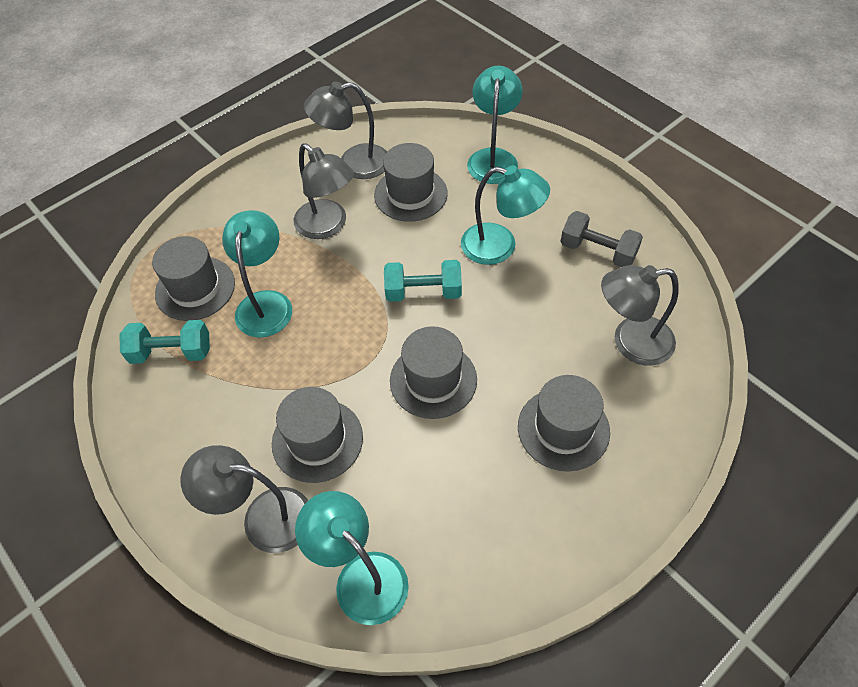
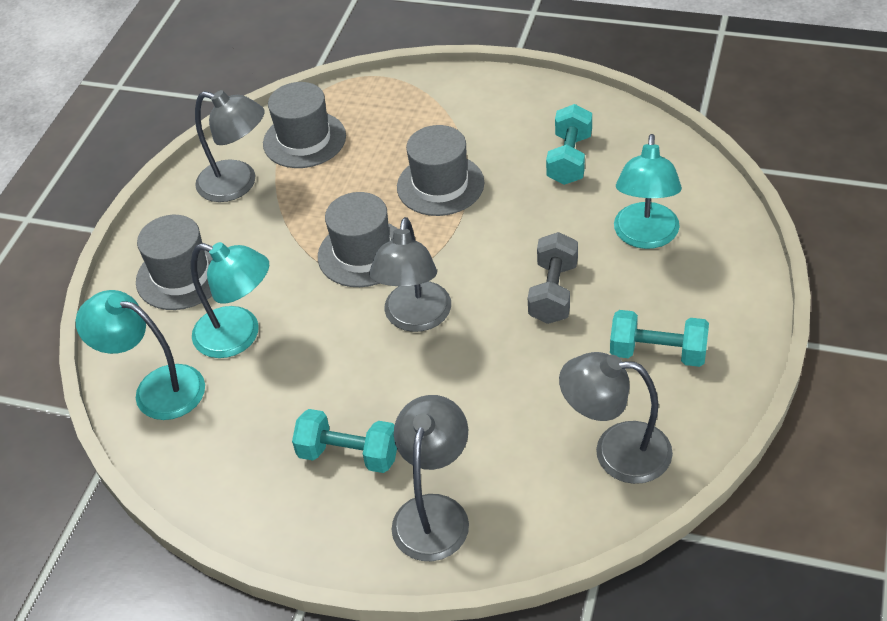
grey hat: [152,236,235,321] [272,387,363,483] [374,143,448,222] [390,326,477,419] [518,375,610,471] = 5 -> [136,215,212,310] [263,82,346,168] [318,192,398,287] [397,125,484,216] = 4
turquoise dumbbell: [119,320,210,364] [384,260,462,302] = 2 -> [292,409,397,473] [546,104,592,185] [610,310,709,367] = 3
turquoise lamp: [222,210,292,338] [295,491,409,625] [461,165,550,265] [467,66,523,184] = 4 -> [75,290,205,420] [191,242,269,358] [614,134,682,249] = 3

